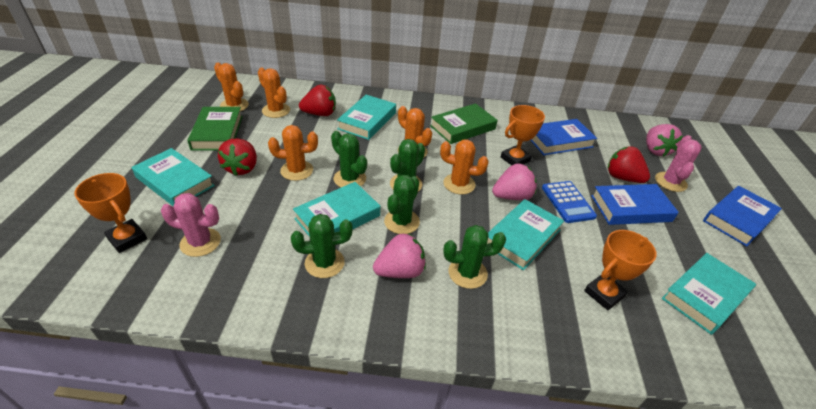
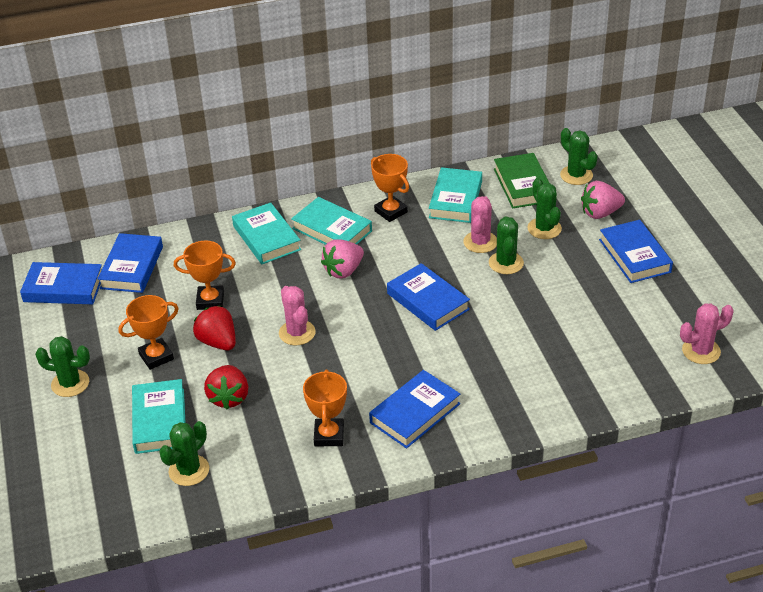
blue book: [531,119,597,155] [591,184,679,225] [703,186,782,247] = 3 -> [20,262,102,304] [97,233,163,293] [369,370,460,449] [387,263,470,331] [599,220,673,283] = 5
blue calculator: [542,181,597,223] = 1 -> none = 0
green book: [187,107,243,151] [430,103,497,144] = 2 -> [494,153,549,209] = 1
orange cactus: [214,63,249,111] [258,68,290,118] [268,125,318,181] [398,106,432,157] [440,140,489,195] = 5 -> none = 0
orange trophy: [74,173,147,253] [501,105,545,165] [584,230,657,310] = 3 -> [119,295,179,370] [174,241,236,310] [303,370,347,446] [371,154,409,222] = 4
pink cactus: [161,193,221,257] [655,135,702,192] = 2 -> [279,286,315,345] [463,196,497,253] [680,303,734,364] = 3
pink strawberry: [373,233,426,278] [492,164,537,200] [646,124,683,157] = 3 -> [321,240,364,279] [581,181,625,219] = 2
red strawberry: [218,138,257,176] [299,85,336,116] [608,146,650,183] = 3 -> [193,306,236,350] [204,365,249,409] = 2
turquoise book: [132,148,215,207] [293,182,380,237] [337,95,396,140] [487,199,564,270] [661,253,756,335] = 5 -> [132,379,186,454] [232,203,301,264] [291,197,372,245] [429,167,482,223] = 4

